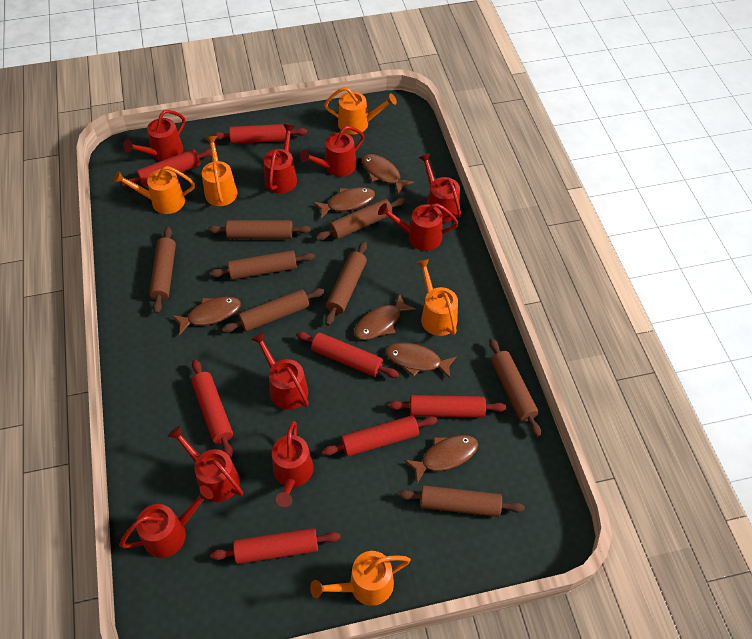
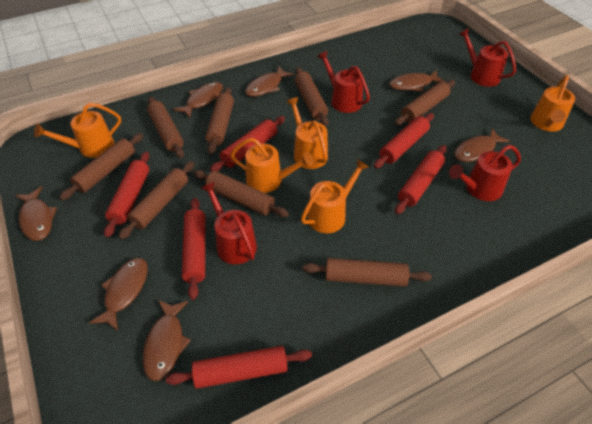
brown fish: [172,297,241,336] [313,187,375,219] [354,294,416,340] [362,154,414,194] [386,343,457,379] [404,435,478,484] = 6 -> [15,187,57,241] [89,258,148,331] [143,300,191,381] [173,82,223,118] [245,66,294,97] [389,71,445,92] [454,128,510,162] = 7
red rolling pin: [122,149,212,187] [191,359,233,458] [210,528,341,564] [213,124,307,144] [296,331,399,378] [322,415,438,456] [389,395,507,418] = 7 -> [104,151,150,237] [166,346,312,389] [182,198,205,300] [210,116,285,172] [374,113,434,169] [395,145,447,214] = 6
red watering can: [119,486,213,558] [123,110,185,161] [168,426,243,502] [251,332,309,410] [264,124,297,194] [272,421,314,507] [300,126,365,177] [378,203,459,251] [418,153,461,223] = 9 -> [201,181,257,264] [317,51,370,113] [449,145,521,201] [459,28,516,87] = 4

